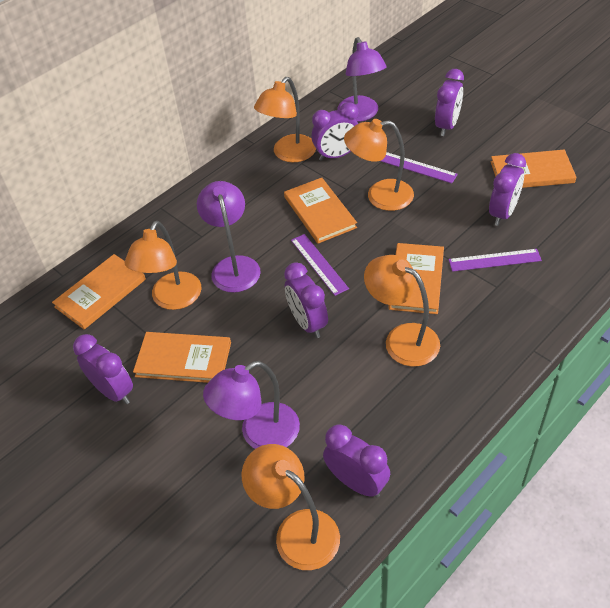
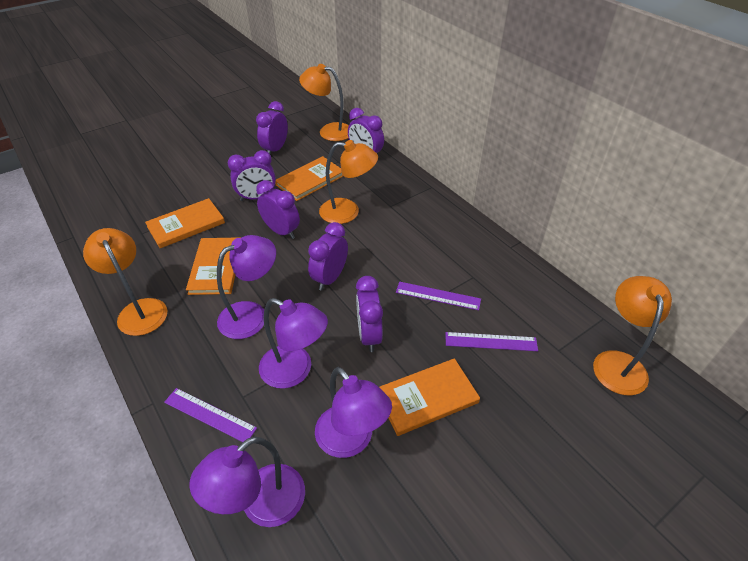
orange book: [52,254,146,329] [133,332,231,383] [284,178,357,244] [388,243,444,314] [491,150,576,188] = 5 -> [145,198,225,248] [186,237,241,295] [275,156,343,201] [379,358,480,436] = 4
orange lamp: [125,221,201,310] [242,444,340,570] [254,77,316,162] [344,119,414,211] [364,255,440,366] = 5 -> [83,228,167,336] [299,64,349,141] [319,140,378,224] [593,276,672,395] = 4
purple lamp: [197,181,261,293] [203,361,300,449] [337,37,387,122] = 3 -> [189,436,305,527] [217,235,276,339] [259,298,328,389] [315,367,392,458] = 4

